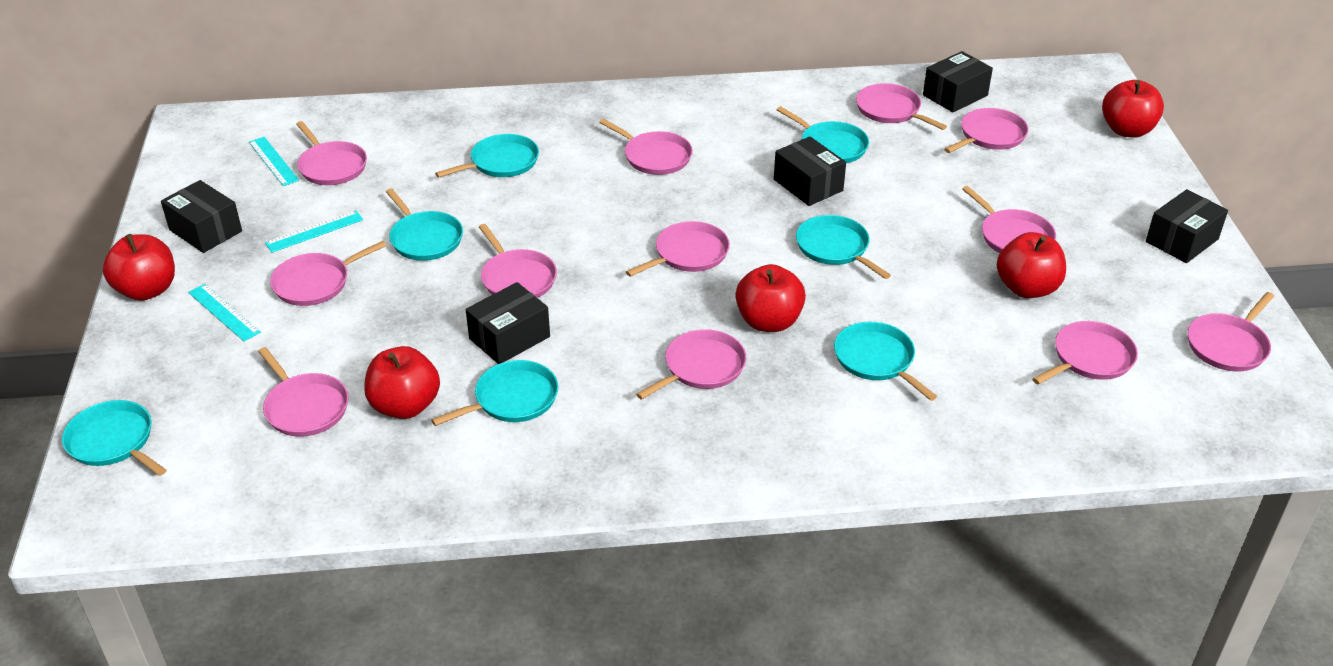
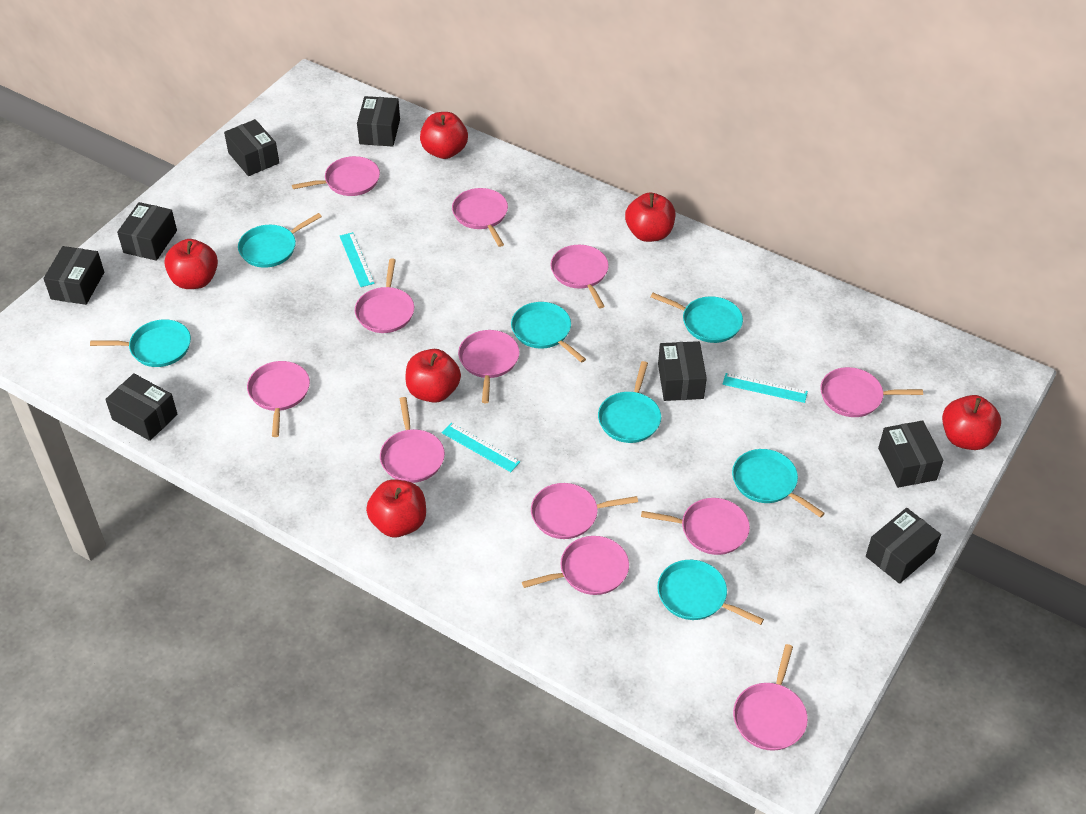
black box: [161,180,242,253] [466,282,550,364] [774,136,846,206] [923,51,993,112] [1146,189,1228,263] = 5 -> [43,246,104,305] [105,373,178,441] [117,202,177,261] [224,119,279,176] [357,96,400,147] [658,341,707,401] [866,508,941,584] [878,420,943,488] = 8
red apple: [103,234,175,301] [364,346,440,419] [735,264,806,332] [997,232,1066,298] [1102,80,1164,138] = 5 -> [164,239,218,289] [366,479,426,537] [405,349,461,403] [420,112,468,159] [625,192,675,242] [942,395,1001,450] = 6

